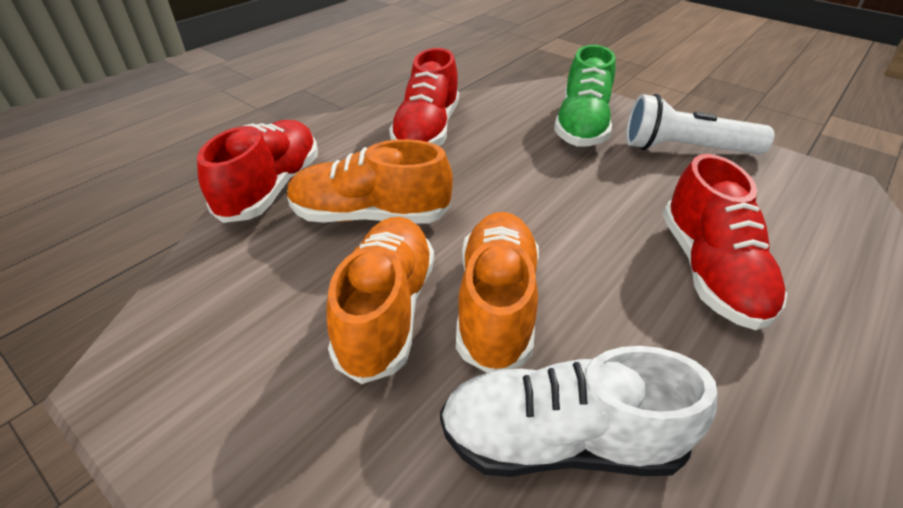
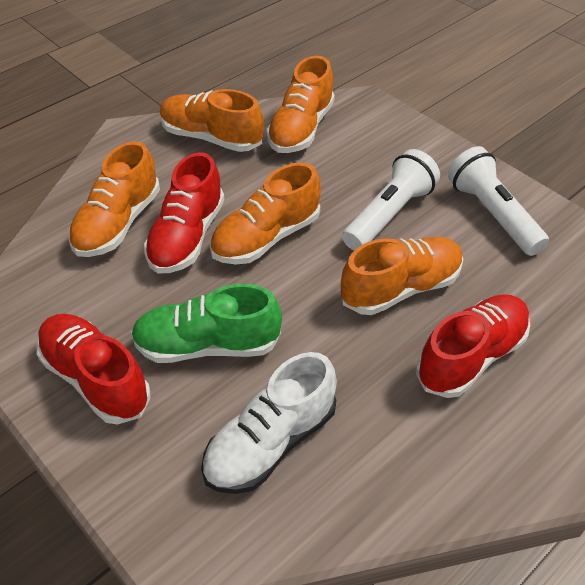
orange shoe: [287,139,453,224] [326,217,434,384] [456,212,539,373] = 3 -> [68,141,160,257] [160,89,264,152] [210,163,321,264] [267,56,335,153] [341,237,464,315] = 5
white flashlight: [626,94,774,154] = 1 -> [342,149,440,250] [448,146,549,256] = 2

